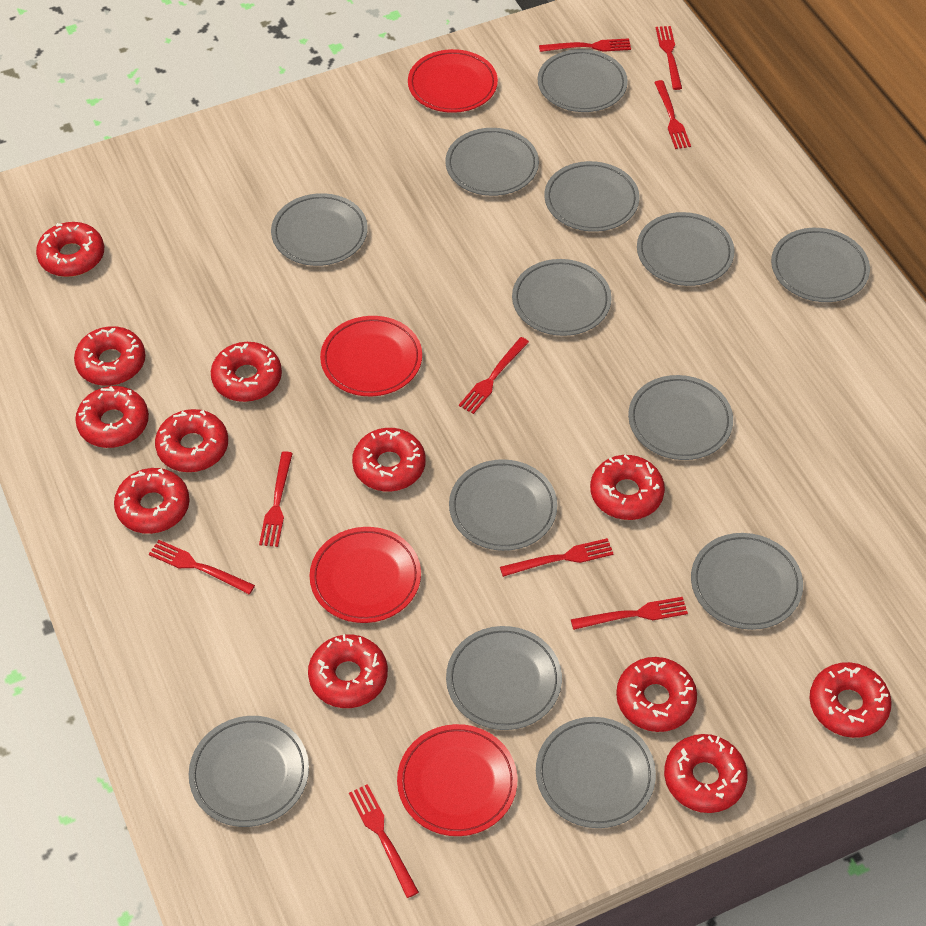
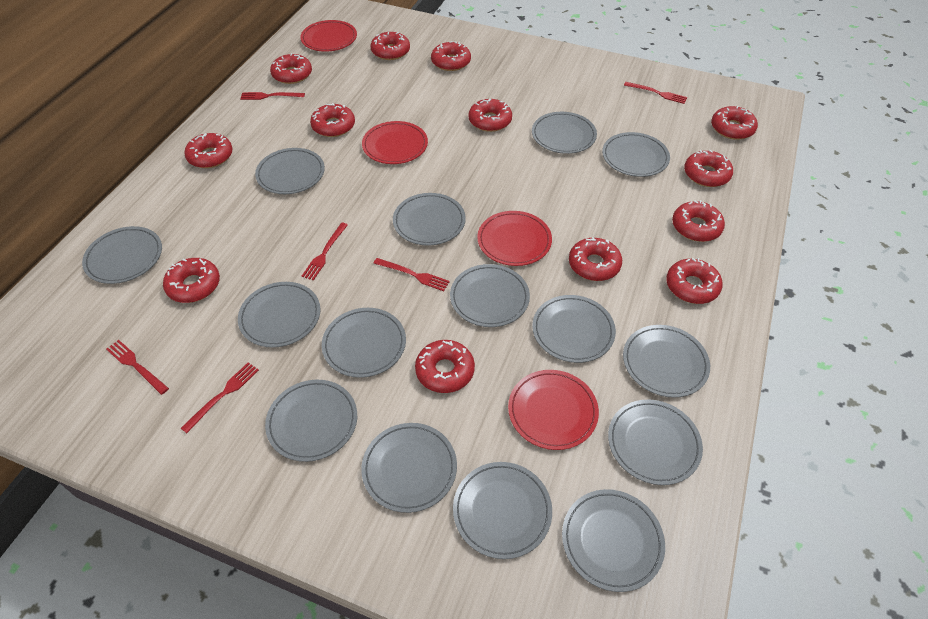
grey plate: [189,716,309,827] [271,193,368,266] [445,128,539,196] [446,626,562,730] [449,459,557,551] [512,259,612,336] [536,717,656,828] [538,49,628,112] [544,161,640,232] [628,375,733,460] [637,212,734,286] [691,533,803,630] [771,228,870,302] = 13 -> [82,226,162,284] [238,282,320,348] [255,148,325,194] [265,380,357,462] [322,308,406,378] [361,423,457,513] [393,193,466,246] [450,264,530,327] [453,462,552,559] [532,112,597,154] [532,295,616,363] [562,489,665,592] [602,132,670,177] [608,400,703,485] [623,325,710,398] = 15
red donut: [36,222,104,277] [74,326,146,386] [75,386,149,448] [114,468,190,534] [155,409,228,472] [211,342,282,402] [308,634,388,708] [352,428,426,491] [590,454,665,520] [616,657,697,732] [664,734,748,813] [809,662,892,738] = 12 -> [163,258,220,303] [184,133,233,168] [270,53,312,84] [310,103,355,137] [370,32,410,60] [415,340,475,393] [431,41,471,71] [468,99,512,132] [569,237,622,281] [666,258,723,304] [672,200,725,242] [684,150,733,187] [711,106,758,140] = 13
red fork: [149,540,255,594] [259,451,293,547] [349,784,419,898] [459,337,529,414] [500,538,613,577] [539,38,631,52] [571,597,688,630] [654,80,691,149] [656,26,682,90] = 9 -> [106,340,169,395] [181,362,259,433] [240,92,305,100] [302,223,348,281] [374,258,450,291] [624,82,687,104] = 6

